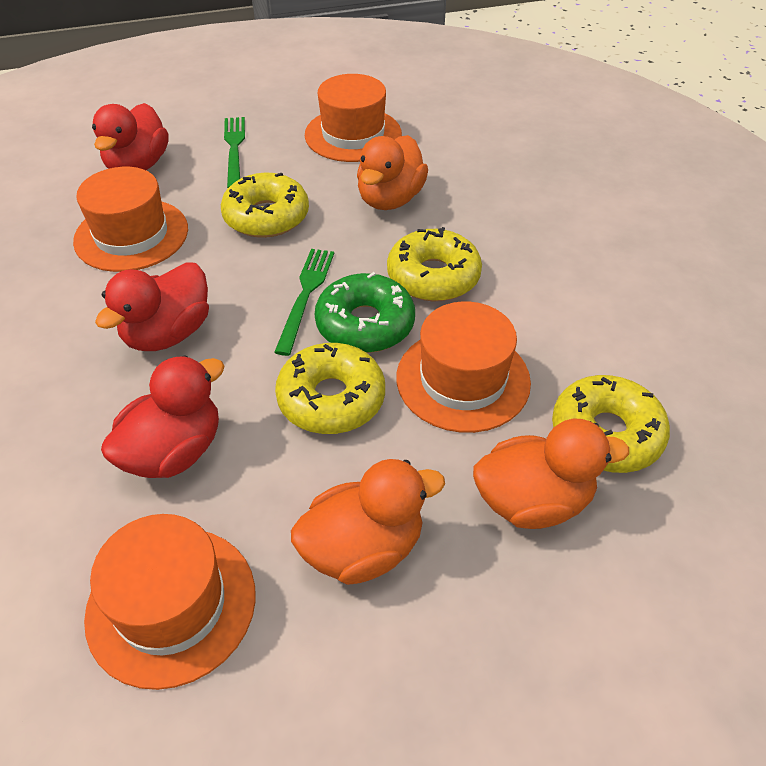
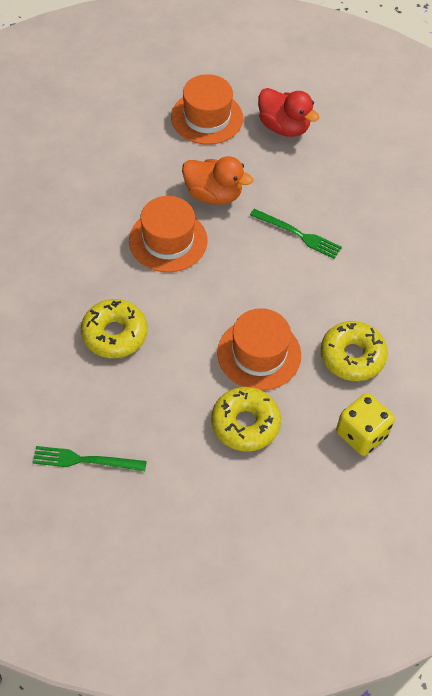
green donut: [315,272,415,353] = 1 -> none = 0
orange duck: [291,459,445,585] [357,135,428,210] [473,419,629,529] = 3 -> [182,156,253,205] = 1
orange hat: [73,167,188,272] [84,514,256,690] [305,74,402,162] [396,302,531,433] = 4 -> [129,196,207,272] [171,74,243,144] [217,308,301,391] = 3
red duck: [92,103,169,170] [95,262,209,351] [101,355,225,478] = 3 -> [258,88,319,137] = 1
yellow dice: none = 0 -> [336,393,395,456] = 1
yellow donut: [221,173,309,238] [275,343,385,434] [387,227,482,301] [552,375,670,473] = 4 -> [81,299,147,358] [211,387,281,452] [321,321,388,381] = 3

